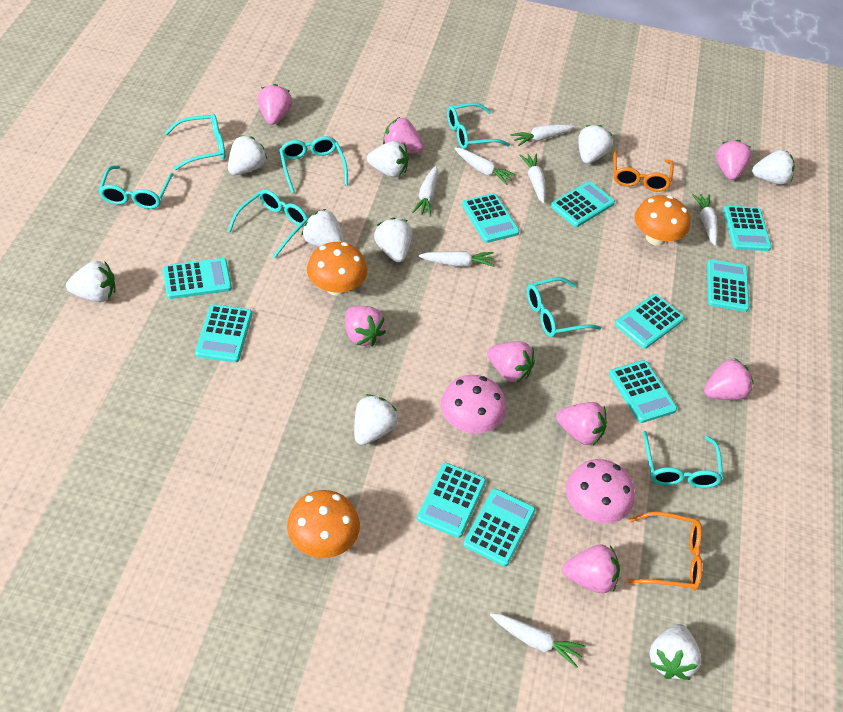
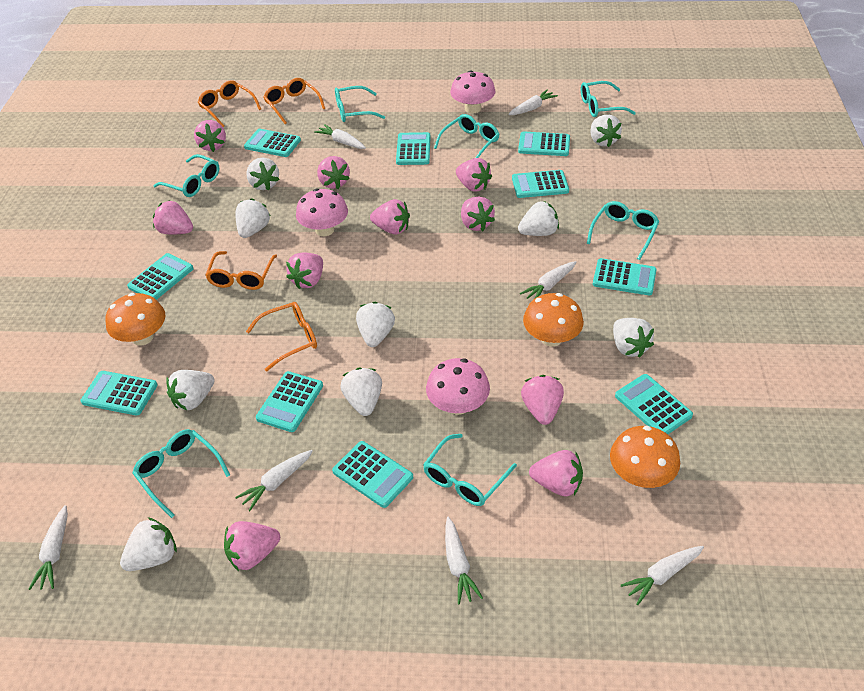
orange glasses: [613,150,674,192] [628,512,702,591] = 2 -> [198,80,261,127] [205,251,277,290] [246,302,317,372] [264,78,325,124] = 4
pink mushroom: [441,375,506,434] [566,459,635,523] = 2 -> [296,188,348,236] [426,358,490,415] [450,70,496,113] = 3
pink strawberry: [257,84,293,125] [345,306,386,346] [383,117,424,153] [487,341,535,383] [556,402,607,445] [562,545,620,593] [704,358,754,400] [716,140,752,180] = 8 -> [153,200,193,235] [194,120,226,152] [224,521,280,571] [286,252,323,289] [317,156,350,189] [370,199,410,235] [456,158,492,192] [461,197,495,231] [521,375,564,425] [529,450,583,496] = 10

